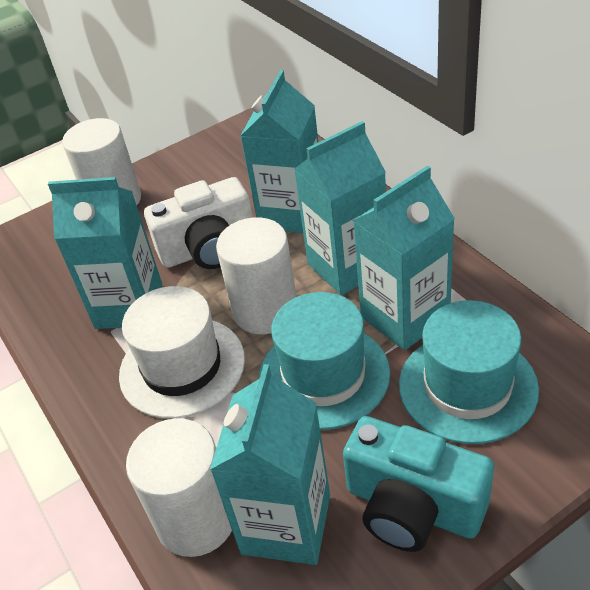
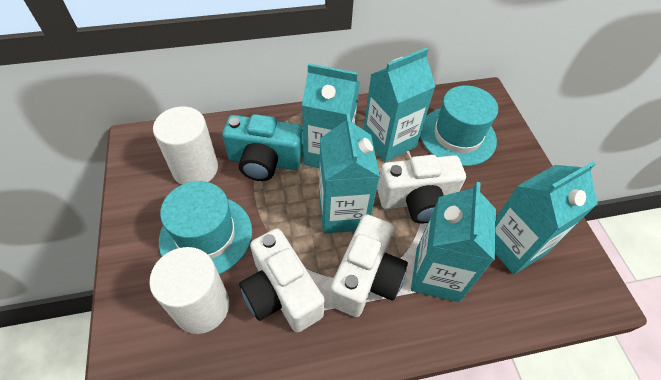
white camera: [144,177,253,269] = 1 -> [239,228,325,332] [329,214,408,317] [377,155,466,224] = 3
white cylinder: [62,118,141,205] [126,418,232,557] [216,217,297,334] = 3 -> [149,247,229,334] [153,107,218,185] = 2
white hat: [119,286,245,419] = 1 -> none = 0

